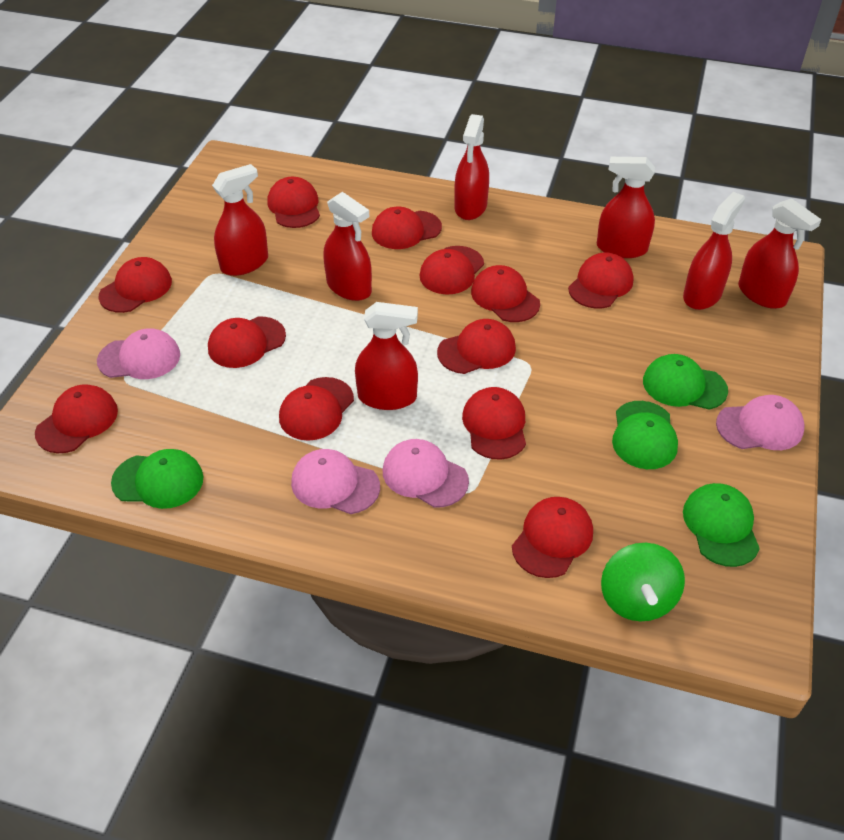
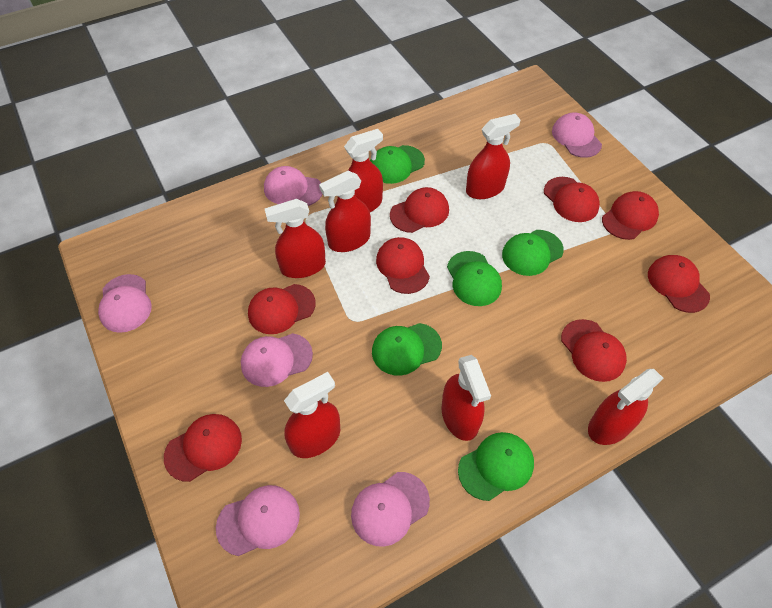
green cap: [111,449,204,509] [612,401,678,469] [643,354,728,410] [683,483,760,567] = 4 -> [370,145,425,184] [372,323,442,376] [447,251,502,306] [458,432,534,501] [502,230,564,276] = 5
green spinning top: [601,543,685,621] = 1 -> none = 0
pink cap: [97,328,180,379] [291,449,380,514] [383,439,469,508] [716,395,804,450] = 4 -> [98,274,152,333] [216,485,300,556] [241,333,313,387] [264,166,322,206] [351,472,430,547] [552,113,602,158] = 6
red cap: [35,384,118,453] [99,257,172,313] [208,317,286,368] [267,177,320,228] [279,377,354,441] [372,207,442,249] [420,246,484,295] [437,319,516,374] [462,387,526,460] [471,265,540,322] [512,497,593,578] [568,253,633,309] = 12 -> [164,414,242,482] [248,284,316,334] [376,237,430,294] [390,187,449,233] [544,177,600,222] [561,319,627,382] [602,191,659,240] [648,255,710,313] = 8

